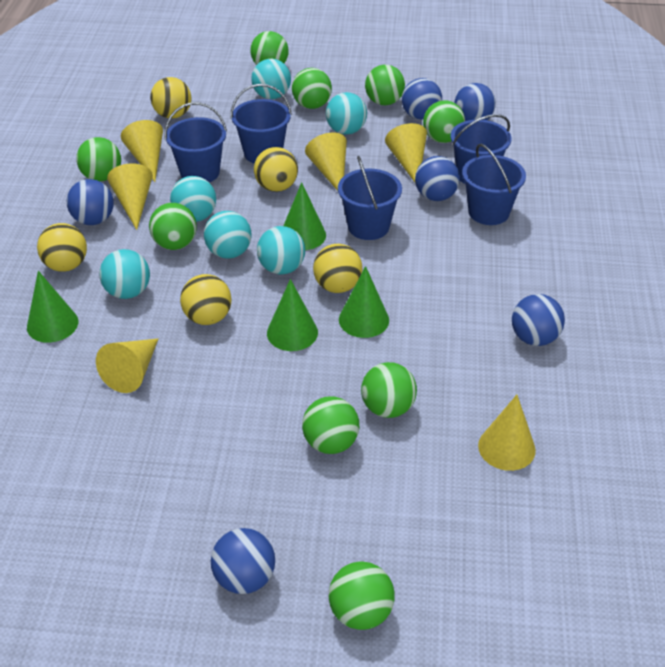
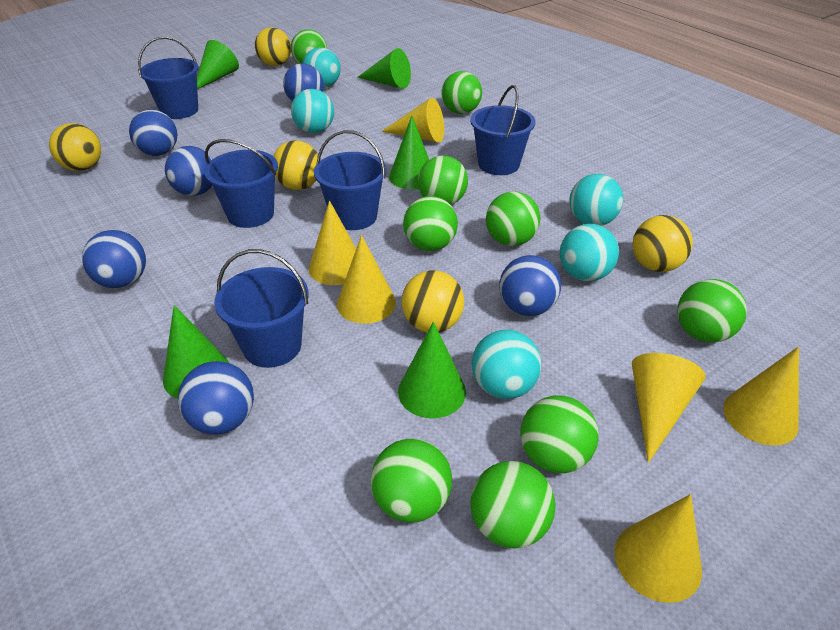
green cone: [27,271,78,343] [267,279,318,351] [283,182,326,250] [339,266,389,338] = 4 -> [163,305,229,399] [197,40,239,89] [357,48,411,89] [389,115,429,190] [398,322,466,418] = 5
turquoise ball: [99,249,150,299] [170,176,216,222] [204,211,251,259] [251,59,291,99] [257,226,305,275] [326,92,367,135] = 6 -> [291,89,334,133] [302,47,341,88] [472,330,542,399] [560,224,619,281] [569,174,623,226] = 5

